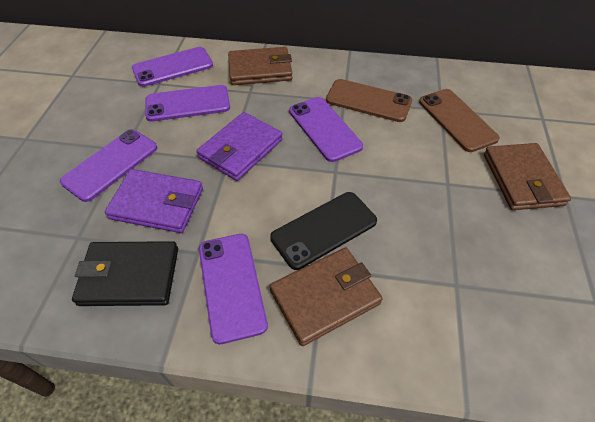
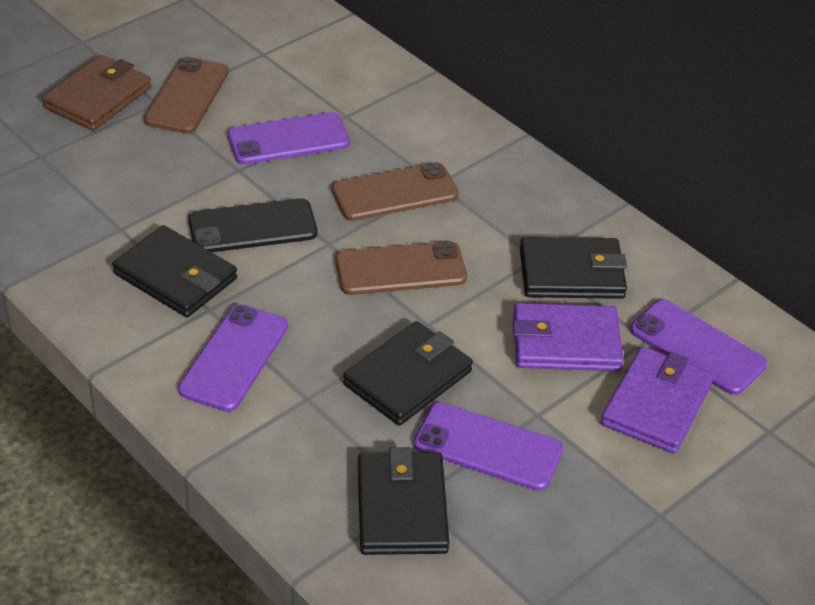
black wallet: [72,241,178,306] = 1 -> [112,225,237,317] [343,321,473,426] [358,447,449,555] [520,237,627,299] = 4
brown phone: [326,79,412,122] [419,89,500,152] = 2 -> [144,57,229,133] [332,162,459,221] [335,241,467,295] = 3
brown wallet: [228,47,293,85] [270,248,383,346] [484,143,571,210] = 3 -> [42,55,151,131] = 1
purple phone: [60,129,157,202] [132,47,213,87] [145,85,230,122] [199,234,268,344] [289,97,363,162] = 5 -> [178,304,288,412] [228,112,350,165] [413,402,563,491] [630,299,767,395] = 4

